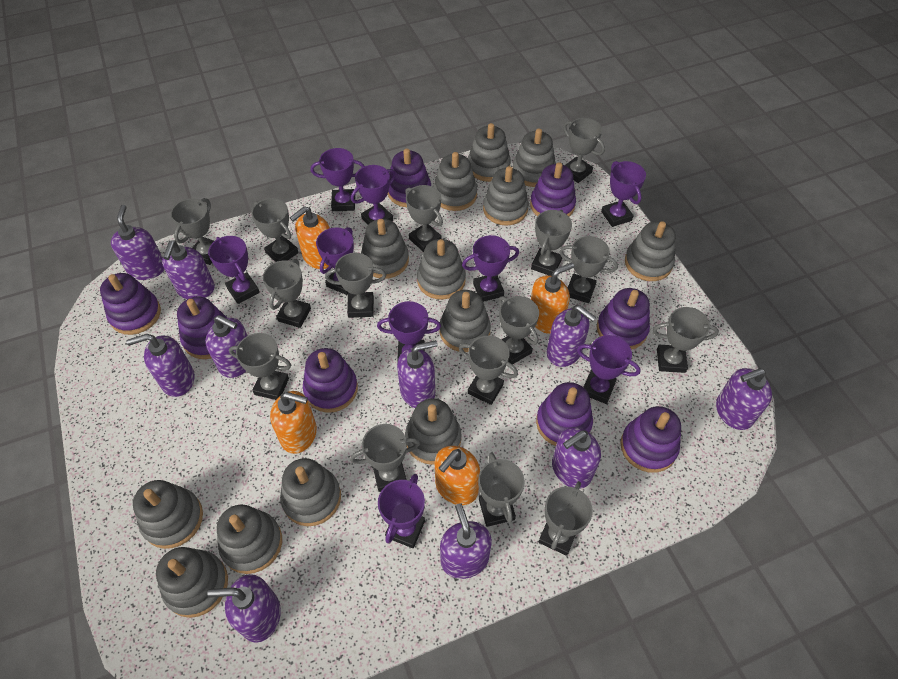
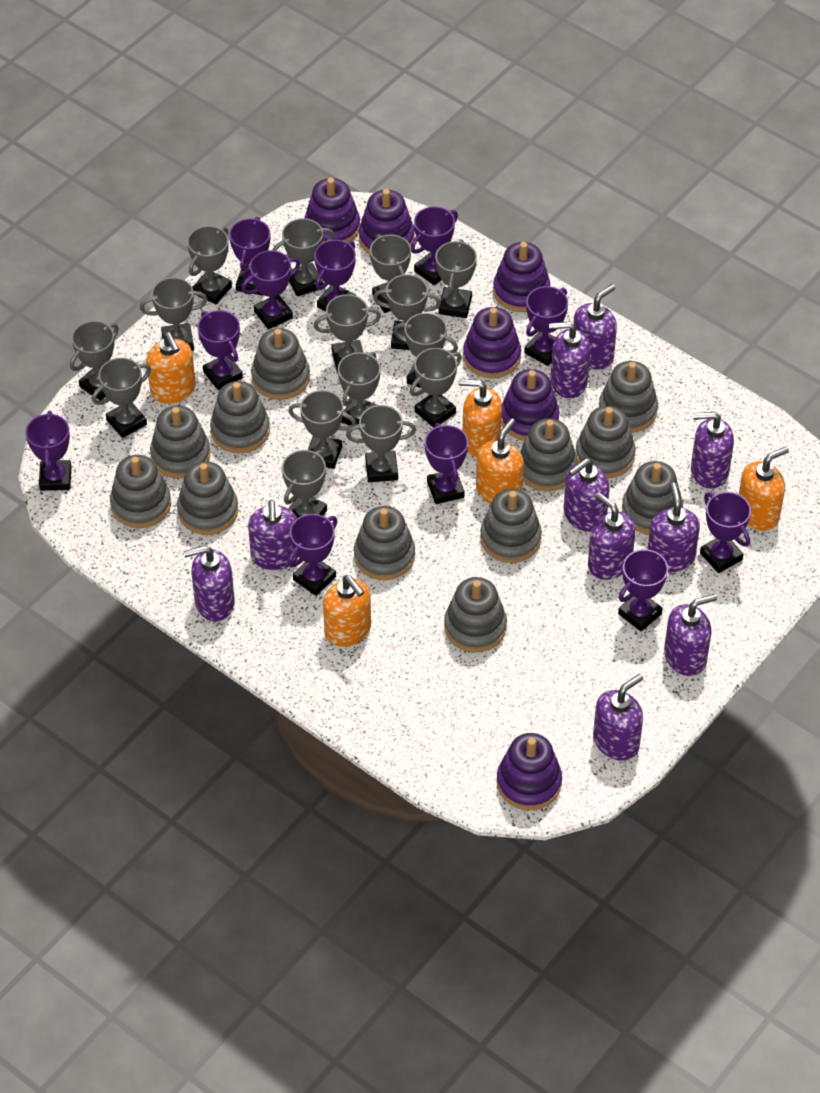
grey stacking toy: [133,480,203,549] [156,547,228,618] [217,505,282,574] [280,458,341,526] [361,219,409,279] [405,398,461,465] [417,239,466,300] [433,152,477,211] [440,290,491,352] [468,123,511,182] [483,166,529,226] [512,129,556,187] [625,221,676,281] = 13 -> [110,455,171,528] [150,406,210,478] [177,461,238,535] [210,381,270,453] [251,328,310,400] [354,506,415,580] [444,577,507,652] [480,489,542,563] [520,418,578,491] [576,406,636,479] [599,361,658,433] [622,461,683,534] = 12
orange soap dispenser: [270,391,317,454] [290,206,330,269] [435,446,480,505] [531,263,574,334] = 4 -> [146,332,196,404] [323,575,371,647] [459,379,502,457] [476,418,524,504] [739,447,789,531] = 5
purple stacking toy: [100,273,161,335] [177,297,227,359] [303,348,358,413] [388,149,431,207] [530,162,576,217] [536,382,593,446] [597,288,650,350] [620,406,681,473] = 8 -> [304,178,360,242] [359,189,415,255] [463,307,521,378] [493,242,550,312] [497,733,562,810] [501,369,560,441] = 6
purple trophy: [208,236,260,304] [311,148,364,211] [316,227,354,295] [351,165,396,225] [377,301,441,362] [378,474,425,548] [462,235,519,302] [577,335,641,404] [601,161,646,227] = 9 -> [25,411,71,491] [197,310,243,390] [229,217,270,296] [241,250,300,329] [288,514,338,596] [314,240,356,312] [411,206,458,285] [424,423,468,504] [524,286,568,366] [618,549,670,631] [700,492,751,573] = 11

